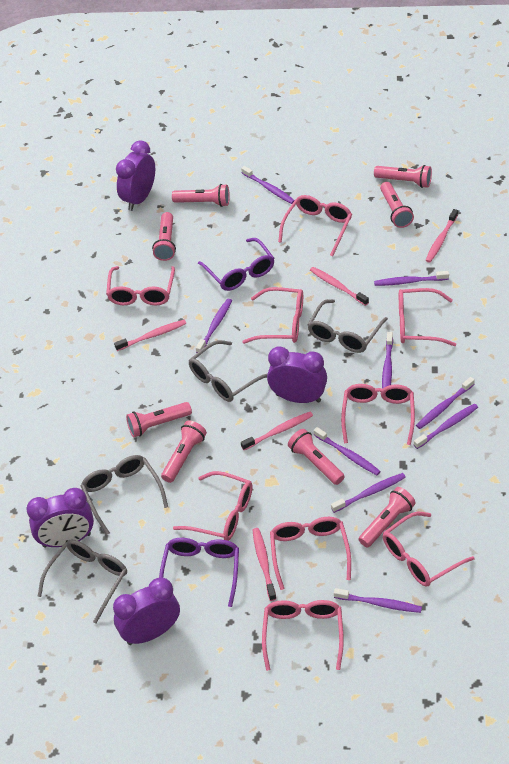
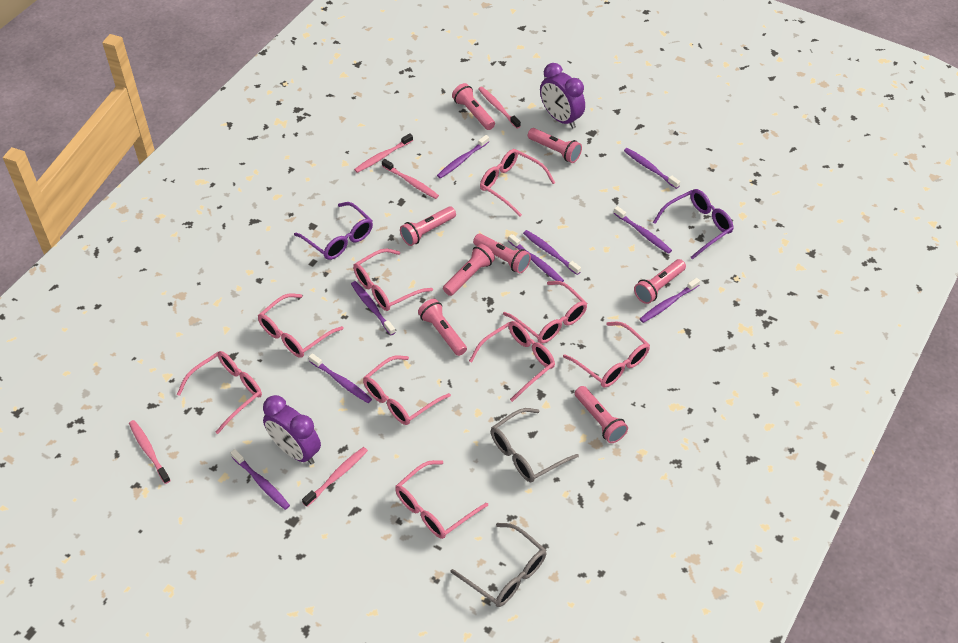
grey glasses: [38,540,127,624] [81,455,168,535] [189,340,267,402] [307,299,388,353] = 4 -> [451,523,546,607] [491,408,579,483] = 2
purple clock: [27,488,94,548] [113,577,180,645] [116,140,155,211] [267,346,327,403] = 4 -> [263,395,321,464] [540,63,585,129] = 2

